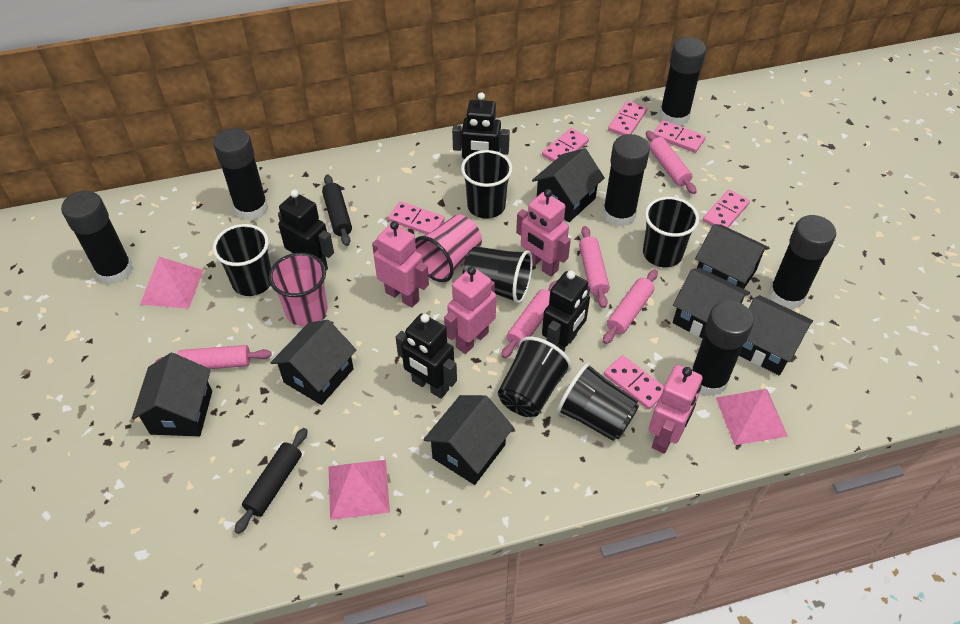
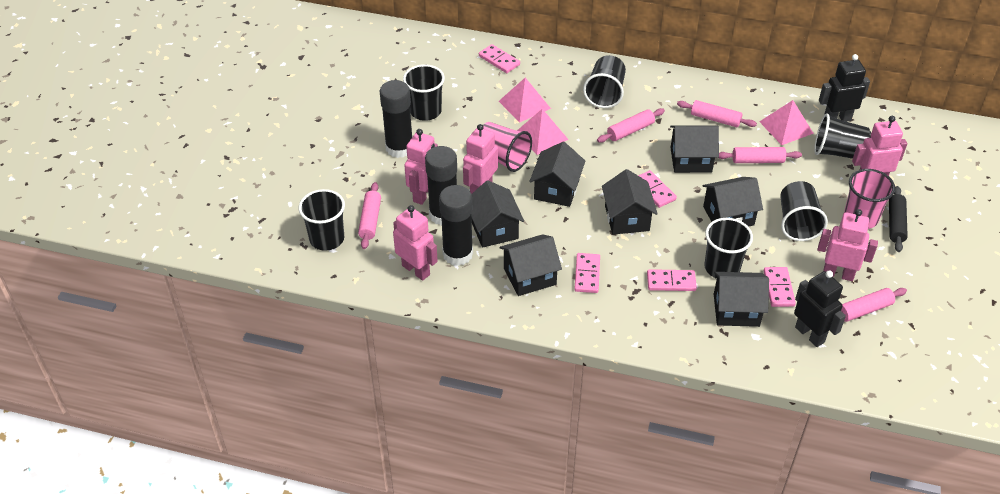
black glue stick: [61,190,133,285] [213,128,268,220] [603,134,650,227] [659,37,706,126] [691,301,754,396] [769,215,836,309] = 6 -> [380,80,412,158] [425,146,457,225] [439,185,473,266] = 3
black robot: [278,190,334,271] [396,313,457,399] [452,92,510,159] [542,271,590,352] = 4 -> [794,271,846,347] [819,54,870,122] = 2
black rolling pin: [235,428,308,534] [322,174,352,246] = 2 -> [889,186,908,252] = 1
pink domino: [388,201,445,234] [542,128,589,162] [604,355,664,409] [608,101,647,135] [654,120,706,153] [703,190,750,228] = 6 -> [479,44,520,73] [574,253,600,293] [638,170,677,208] [647,269,697,291] [764,267,796,307] = 5
pink robot: [372,221,429,308] [444,266,496,354] [516,189,571,277] [649,365,703,454] = 4 -> [393,205,438,281] [404,129,438,205] [463,124,498,194] [818,209,878,281] [852,116,907,176] = 5

